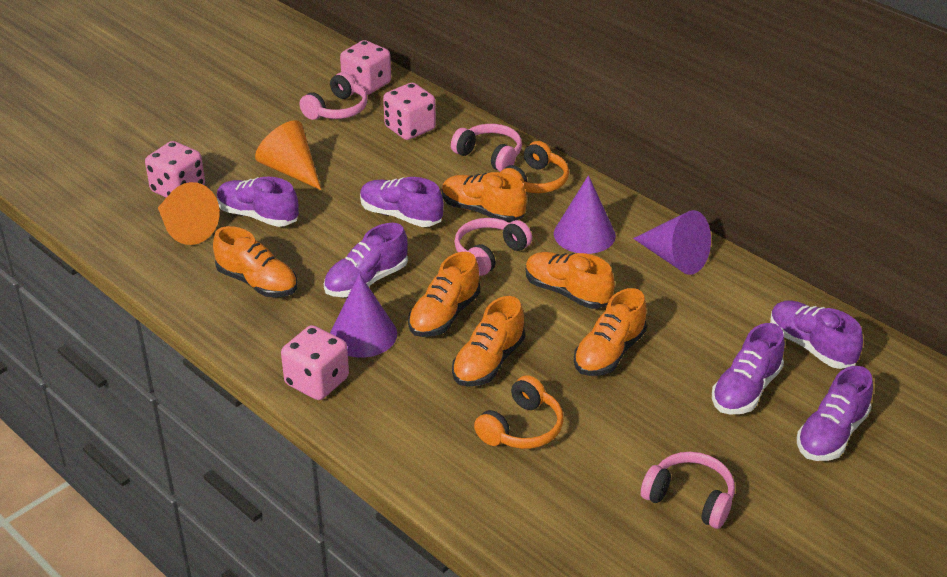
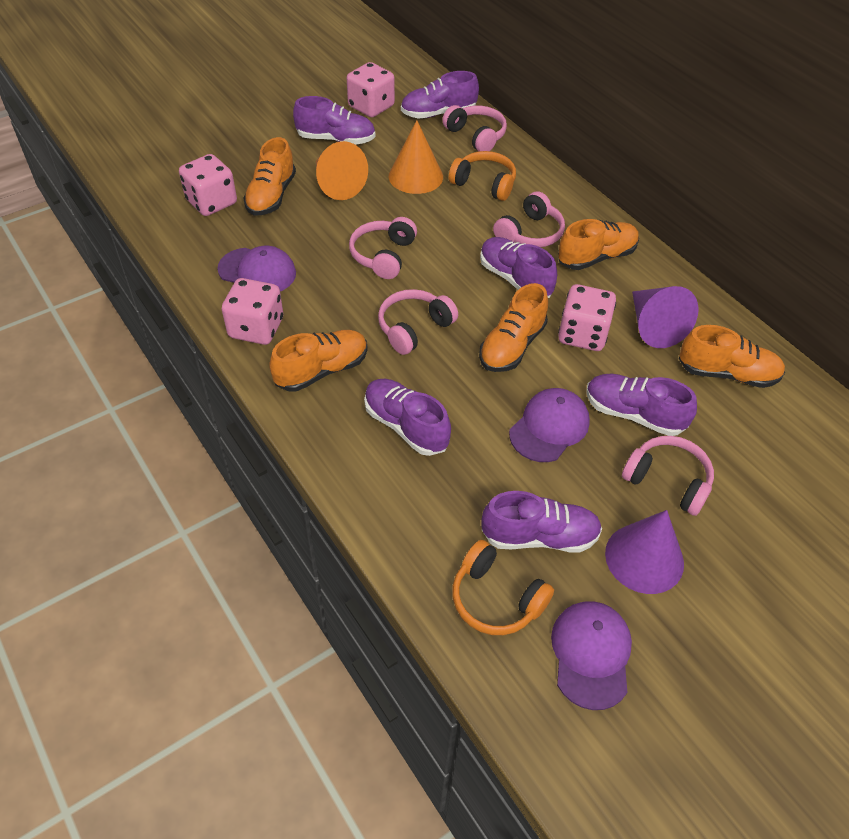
orange shoe: [213,226,297,298] [408,252,480,337] [442,172,527,222] [452,296,525,387] [526,252,615,309] [574,288,647,376] = 6 -> [243,137,296,215] [269,330,368,392] [479,283,548,372] [558,219,639,270] [679,325,785,388] = 5
pink headphones: [299,72,367,120] [451,124,522,172] [455,218,532,276] [641,452,735,529] = 4 -> [349,217,417,279] [378,289,458,355] [442,105,507,152] [493,191,565,247] [622,436,714,516] = 5
purple cap: none = 0 -> [217,246,296,292] [509,388,590,462] [551,601,632,710] = 3
purple cone: [330,274,397,358] [554,175,616,254] [633,210,711,275] = 3 -> [605,510,684,594] [632,286,699,348] = 2

